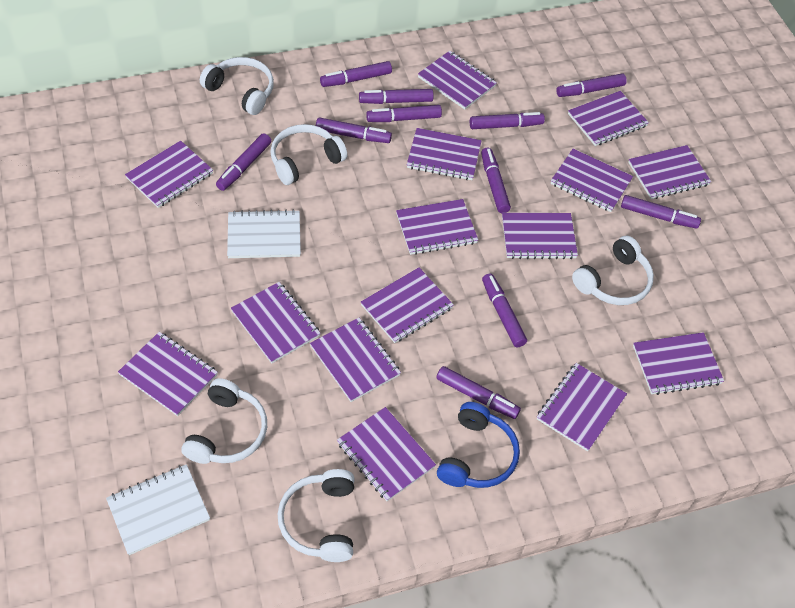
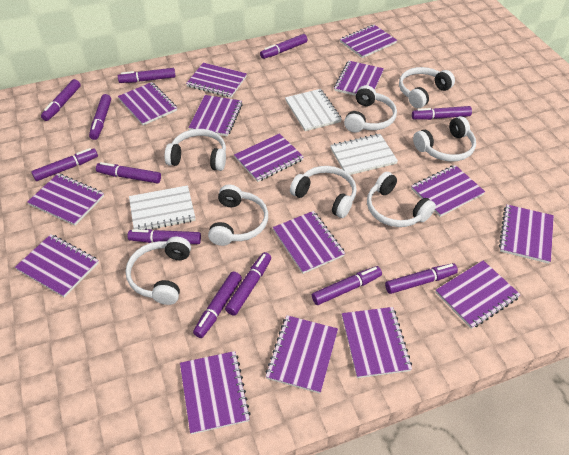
blue headphones: [437,402,520,488] = 1 -> none = 0
purple marker: [216,133,271,191] [316,117,392,143] [320,61,392,87] [359,89,434,104] [366,105,442,122] [436,366,521,419] [470,112,545,129] [481,148,511,213] [482,274,527,347] [556,73,627,97] [621,195,701,229] = 11 -> [31,148,98,181] [41,79,81,121] [89,94,111,140] [96,162,161,183] [118,68,176,83] [128,229,201,244] [193,271,242,338] [225,252,271,316] [260,34,307,59] [312,266,382,305] [385,263,458,294] [412,106,472,120] = 12
white headphones: [181,378,267,464] [200,57,274,115] [270,124,347,185] [278,469,355,562] [572,236,654,305] = 5 -> [126,237,191,305] [164,129,226,171] [208,185,268,246] [290,166,357,218] [344,85,397,133] [367,172,436,227] [399,67,455,108] [413,116,476,162] = 8
white notebook: [106,464,210,555] [227,209,301,258] = 2 -> [129,185,195,230] [285,89,342,131] [330,134,398,175] = 3

